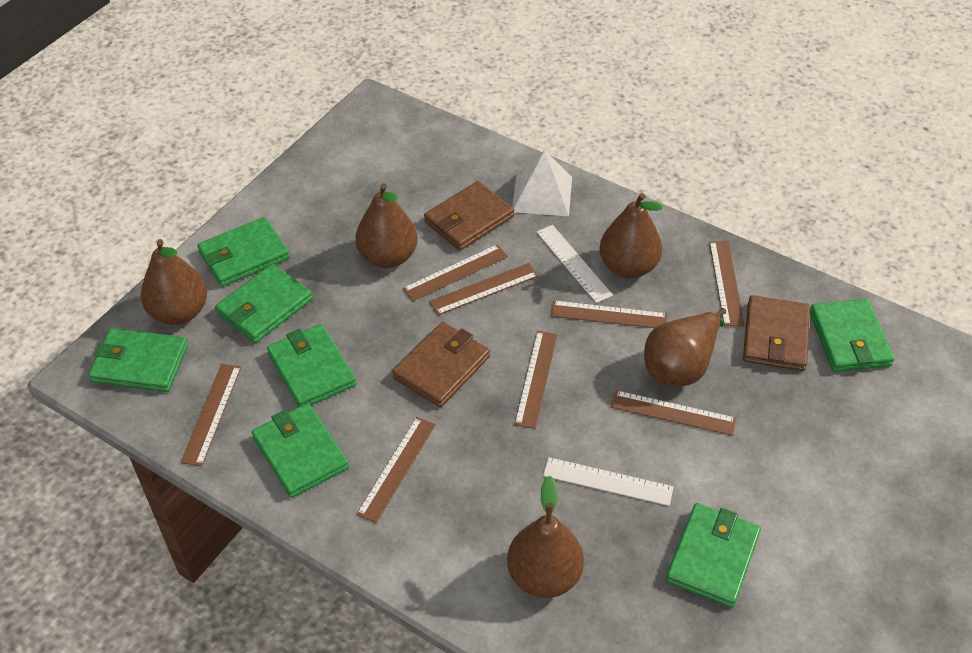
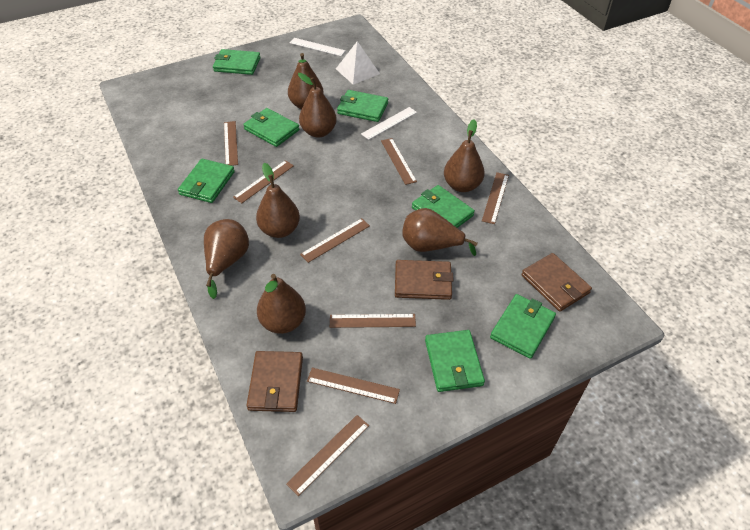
brown pear: [141,239,207,325] [355,183,418,268] [507,475,584,598] [599,193,663,278] [644,308,726,387] = 5 -> [204,219,249,299] [256,163,300,238] [257,274,306,334] [288,53,324,109] [298,73,337,138] [402,208,478,256] [444,119,485,192] = 7

